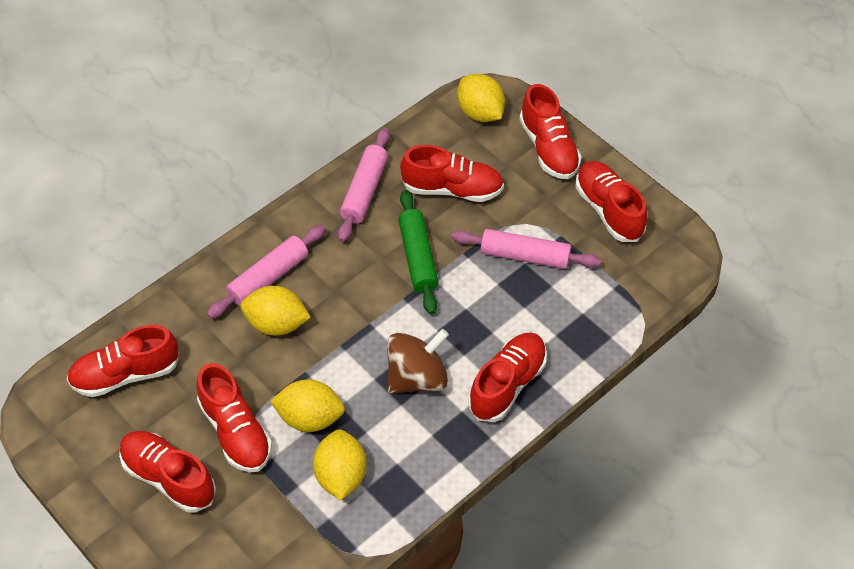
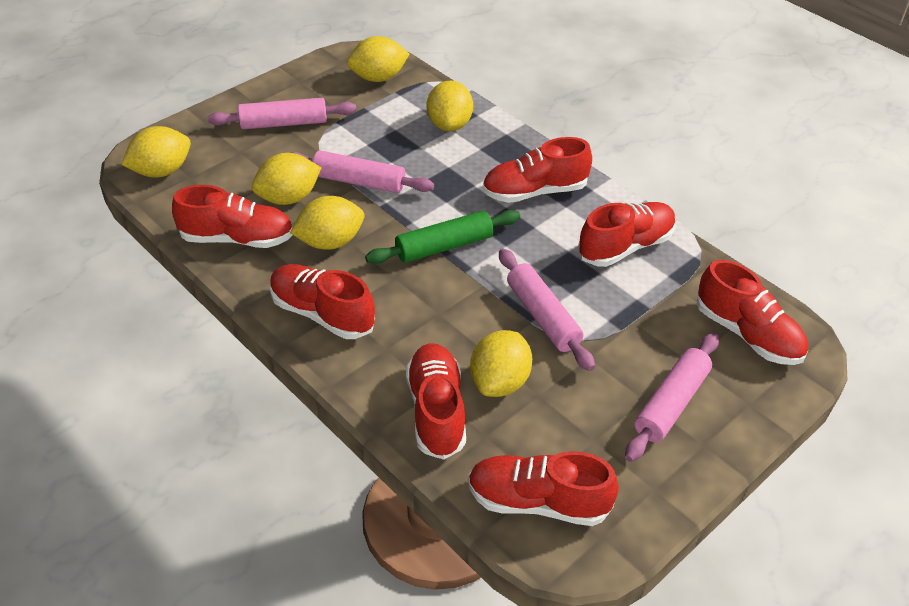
brown spinning top: [387,329,449,394] = 1 -> none = 0
pink rolling pin: [207,225,326,318] [338,128,390,242] [451,229,601,269] = 3 -> [208,98,356,129] [290,151,434,193] [499,249,595,371] [625,333,719,462] = 4
yellow lemon: [240,286,311,336] [270,379,345,432] [313,429,367,501] [457,74,505,122] = 4 -> [121,126,191,177] [252,153,321,205] [290,196,365,250] [347,36,410,82] [427,81,473,131] [470,330,532,397] = 6

